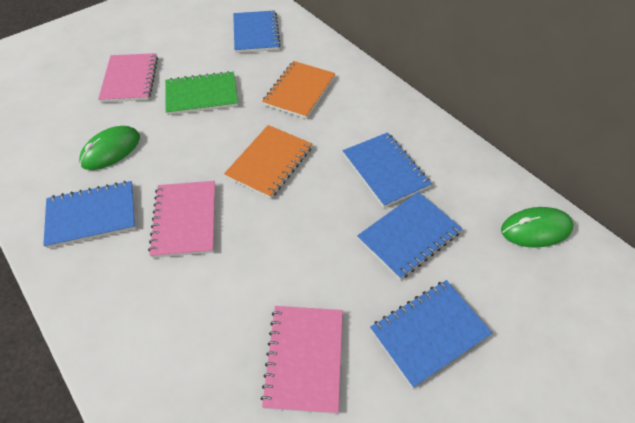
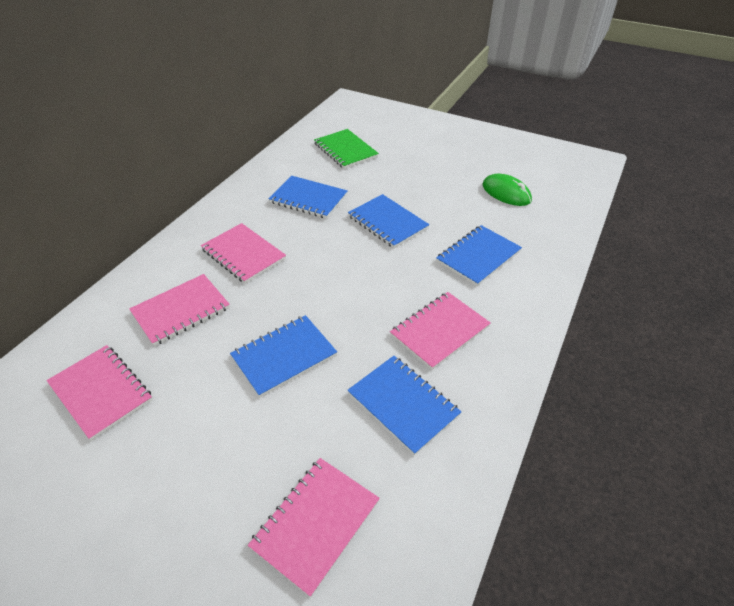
green mouse: [79,126,140,170] [501,207,574,248] = 2 -> [483,174,532,206] = 1
orange notebook: [224,125,312,199] [262,61,336,119] = 2 -> none = 0
pink notebook: [98,53,158,102] [148,181,215,258] [260,306,343,414] = 3 -> [47,345,152,441] [129,274,230,346] [201,223,286,284] [248,458,380,597] [390,292,491,370] = 5

